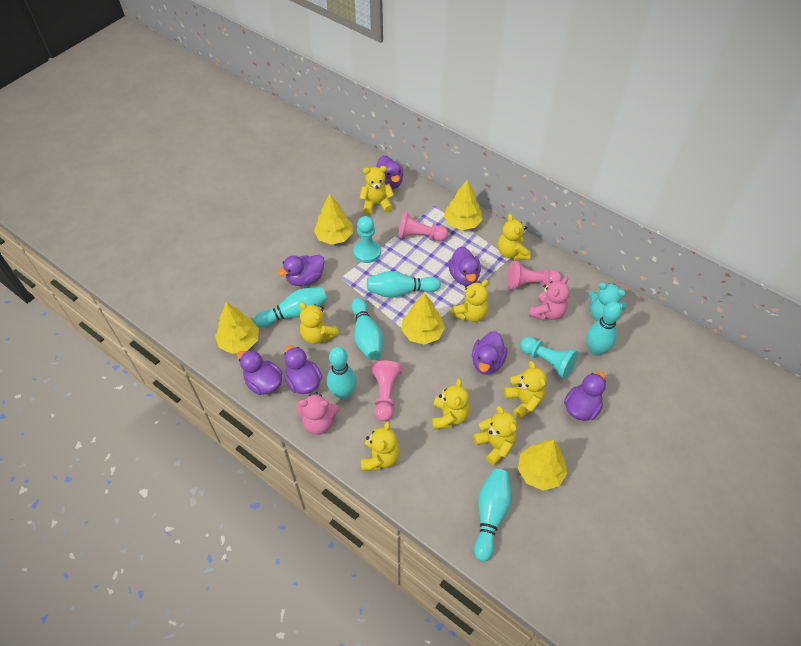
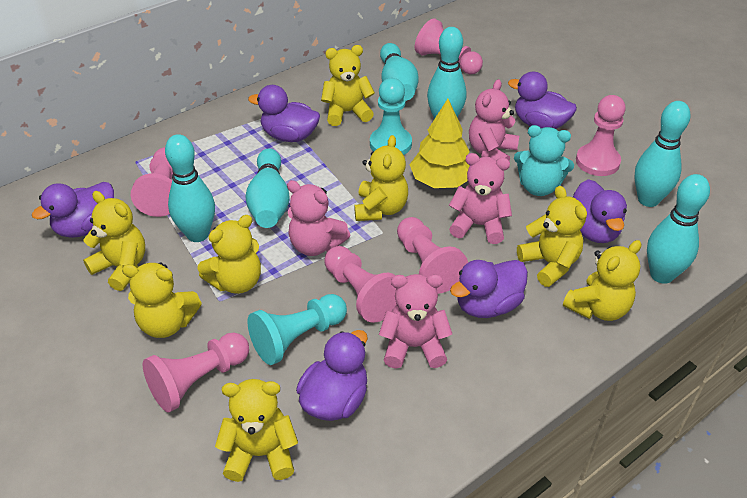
pink pawn: [371,361,402,421] [398,211,448,242] [507,261,562,290] = 3 -> [131,147,173,217] [143,333,249,412] [324,246,396,323] [397,217,468,294] [415,18,483,75] [576,95,626,176] = 6
pink teddy bear: [296,392,339,435] [529,276,570,321] = 2 -> [287,180,350,256] [379,274,452,369] [449,153,512,244] [469,79,519,161] = 4
purple duck: [237,350,282,395] [278,255,325,286] [284,345,322,394] [376,155,403,189] [448,246,481,286] [472,331,507,375] [564,371,606,421] = 7 -> [32,182,114,238] [248,85,320,142] [296,330,368,421] [450,260,528,318] [508,72,577,129] [573,179,627,243] = 6
yellow tree: [215,302,259,354] [314,194,353,245] [402,293,445,345] [444,180,483,230] [518,440,568,491] = 5 -> [409,99,470,188] = 1

